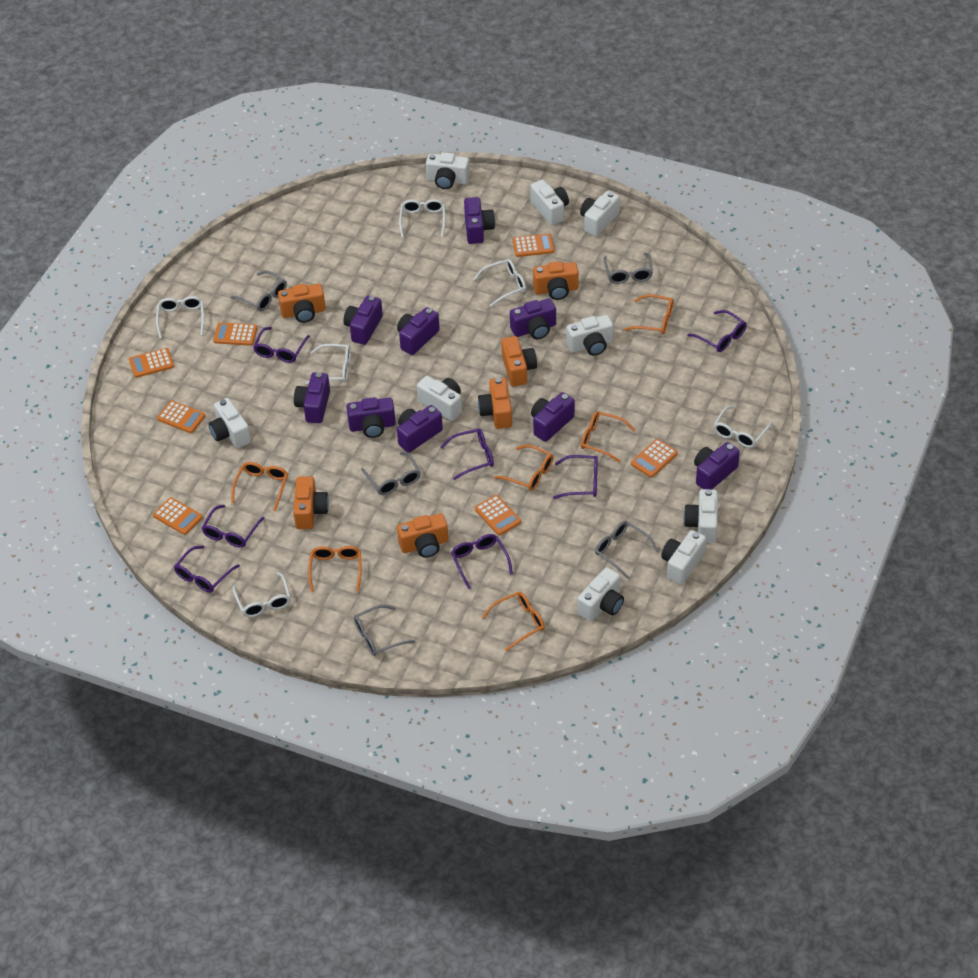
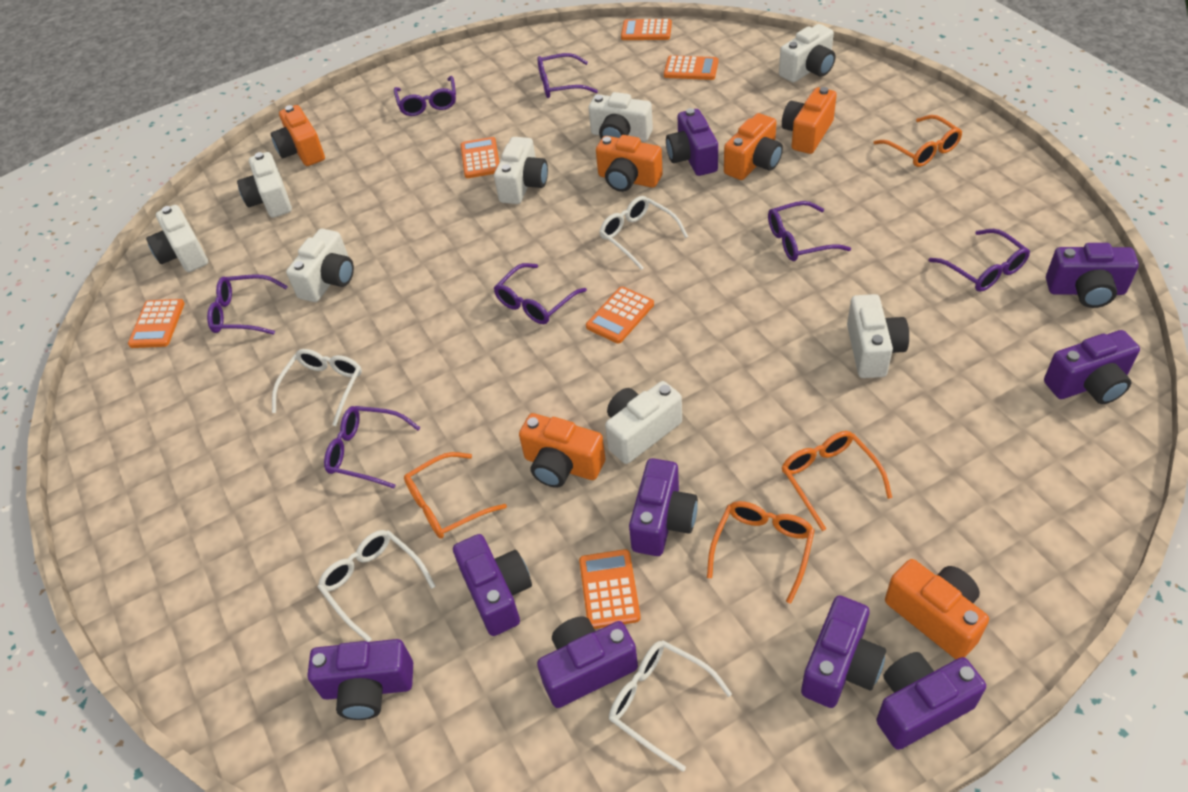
grey glasses: [230,270,287,311] [354,605,415,656] [361,452,421,495] [595,521,659,579] [603,253,653,284] = 5 -> none = 0
orange calculator: [129,348,174,378] [153,497,203,535] [157,401,205,433] [213,322,257,346] [475,495,521,536] [513,234,554,257] [631,439,678,478] = 7 -> [128,299,185,348] [461,137,499,178] [579,549,641,629] [586,287,654,343] [621,19,672,40] [664,55,718,80] = 6
orange glasses: [231,462,288,511] [308,546,362,592] [482,592,545,651] [494,444,553,491] [581,411,636,463] [624,294,674,334] = 6 -> [404,452,507,539] [707,501,815,604] [781,431,892,531] [874,115,962,167] = 4
white camera: [209,398,251,448] [417,376,462,421] [426,152,470,189] [530,180,569,225] [566,315,613,356] [577,567,624,622] [580,191,620,237] [661,530,706,585] [684,489,718,543] = 9 -> [146,205,208,272] [237,152,292,218] [286,229,354,302] [494,137,548,204] [589,92,653,142] [605,381,682,464] [779,24,835,83] [847,294,909,378] = 8
white glasses: [156,296,204,339] [233,572,291,617] [305,344,351,384] [399,199,445,238] [473,259,526,307] [713,406,773,448] = 6 -> [272,349,362,426] [318,530,435,642] [599,196,688,270] [609,640,732,772] = 4

